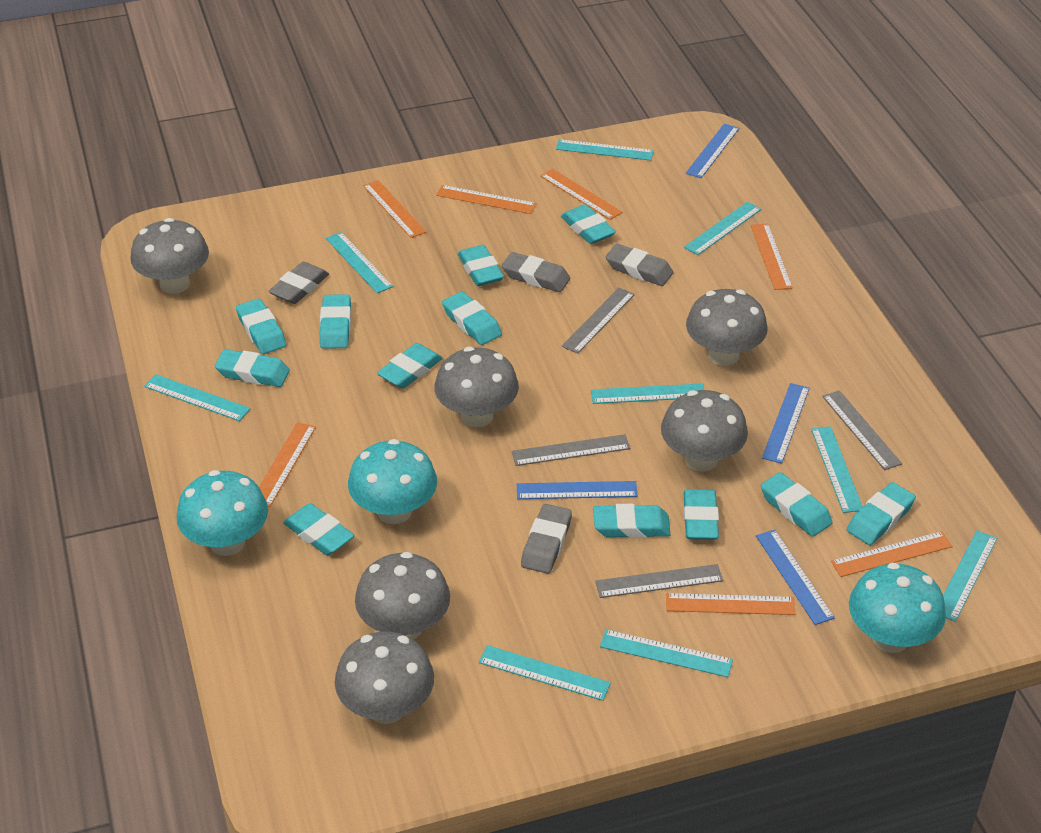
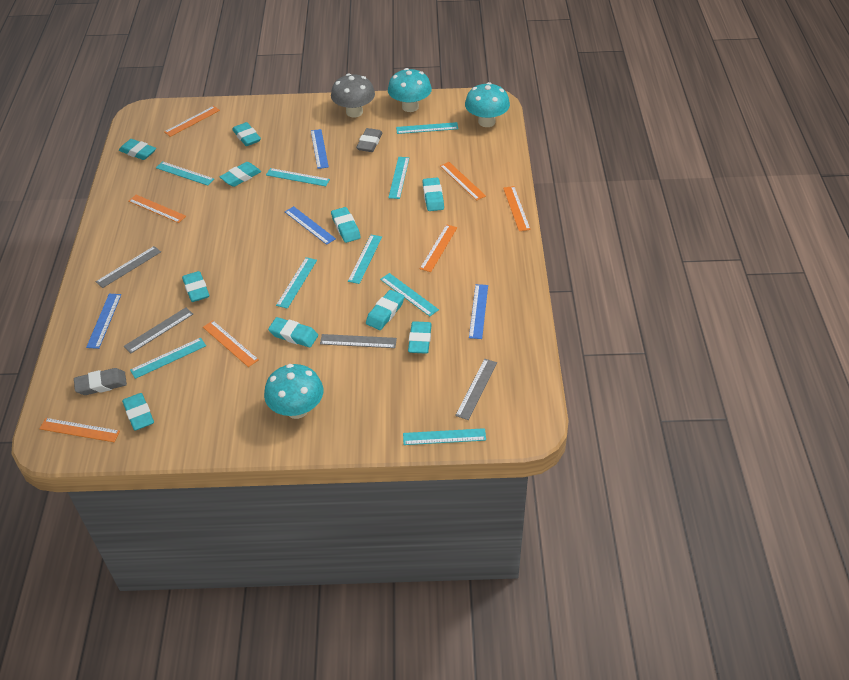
grey eraser: [269,262,329,304] [502,252,570,292] [521,504,572,574] [606,244,673,286] = 4 -> [74,368,127,395] [356,128,382,152] = 2
grey mushroom: [130,218,209,294] [335,632,434,724] [355,552,450,640] [434,347,519,427] [661,390,748,472] [686,289,768,366] = 6 -> [331,73,375,117] = 1
turquoise eraser: [215,349,290,387] [236,299,286,354] [283,503,355,555] [320,294,351,349] [377,343,443,388] [442,292,502,345] [458,245,504,286] [561,204,616,244] [593,504,671,538] [683,489,719,540] [761,472,833,537] [847,482,916,545] = 12 -> [119,139,156,160] [122,393,154,431] [182,271,209,302] [219,162,261,187] [232,122,261,146] [268,317,318,347] [331,207,361,243] [366,290,404,330] [408,321,432,354] [422,178,444,211] = 10

